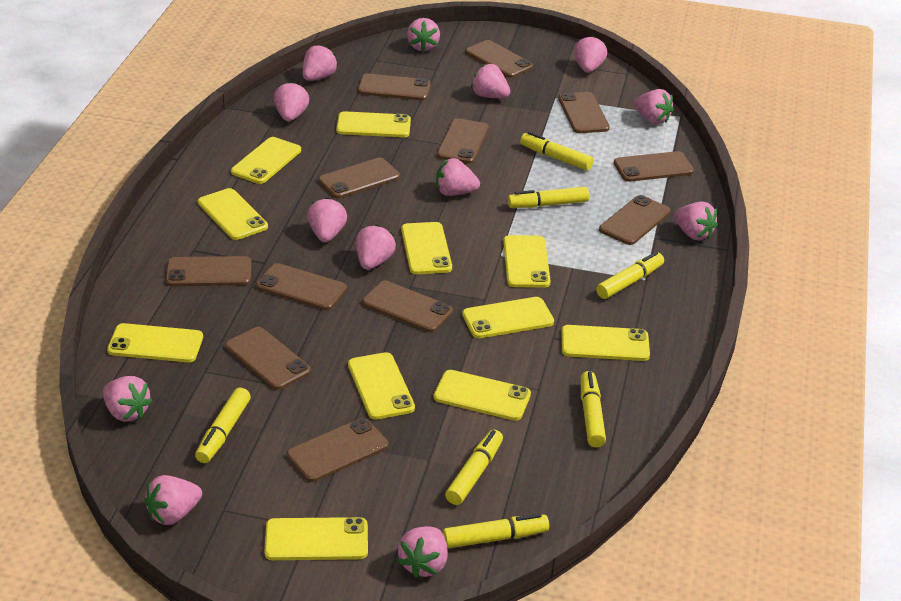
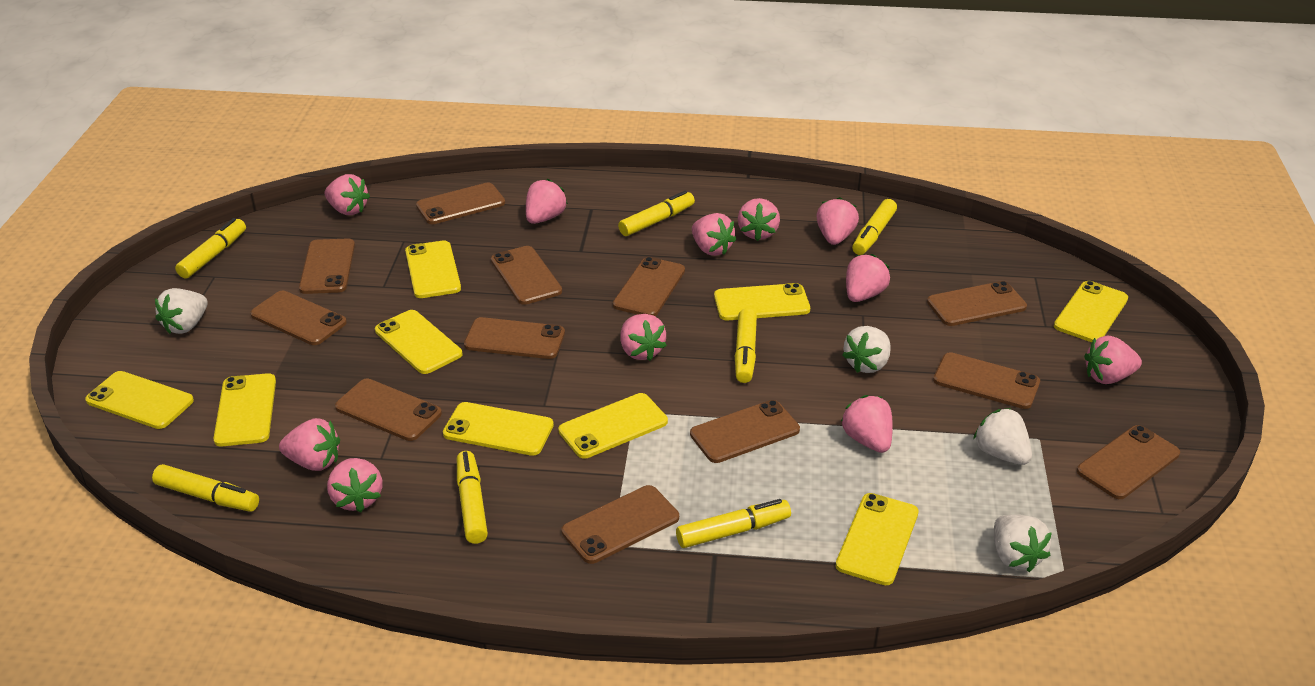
pink strawberry: [103,376,152,422] [144,475,202,525] [274,81,309,121] [303,44,338,81] [307,197,347,242] [356,224,396,270] [398,526,448,578] [407,18,440,52] [436,158,480,196] [471,64,511,98] [574,35,607,73] [634,89,674,124] [674,202,718,240] = 13 -> [279,418,340,471] [324,174,370,215] [327,458,382,512] [526,179,568,224] [620,314,667,361] [692,213,736,256] [738,198,780,241] [816,197,859,245] [841,395,893,453] [846,254,890,302] [1084,335,1142,384] = 11
white strawberry: none = 0 -> [155,288,208,334] [842,326,891,373] [973,408,1032,465] [994,514,1052,572] = 4
yellow phone: [107,323,203,362] [198,188,268,240] [231,137,301,184] [265,517,368,560] [336,111,411,137] [348,352,415,420] [401,222,452,274] [433,370,531,421] [462,297,554,338] [503,235,551,288] [561,325,650,361] = 11 -> [85,371,194,429] [213,373,276,446] [375,310,462,374] [405,240,461,298] [443,402,554,456] [559,393,668,459] [714,283,810,320] [836,493,919,585] [1054,281,1128,342] = 9

